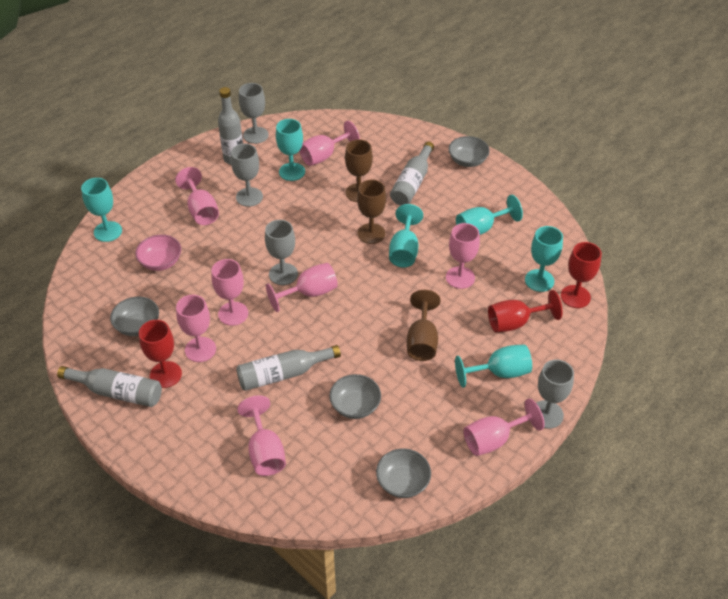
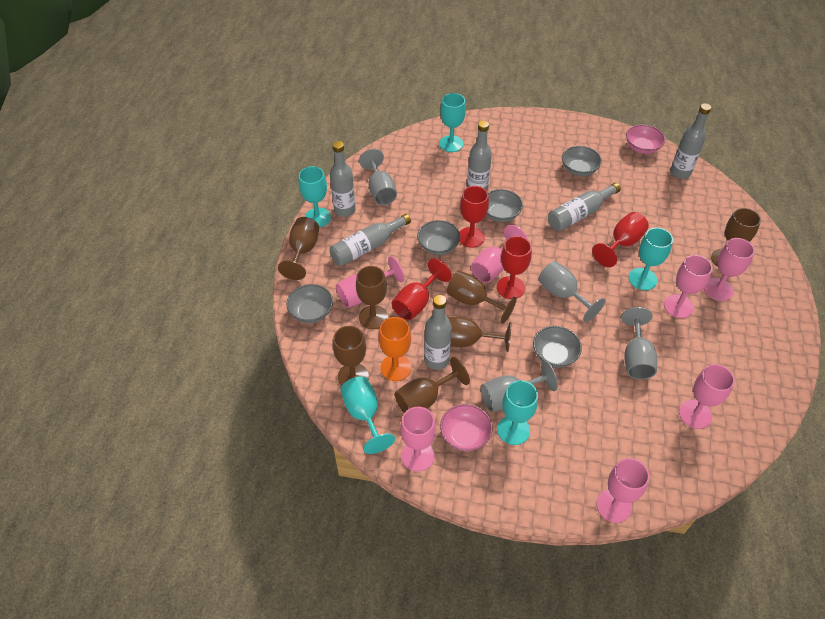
brown goblet: [345,139,373,202] [357,180,386,244] [407,290,441,361] = 3 -> [278,217,319,280] [333,326,369,386] [356,266,388,329] [395,357,470,413] [447,271,517,324] [448,316,511,352] [711,208,761,267] = 7
grey bottle: [57,366,162,407] [218,87,243,165] [236,345,341,391] [390,142,434,206] = 4 -> [329,214,411,266] [330,141,356,217] [424,295,452,370] [467,121,492,191] [548,183,621,231] [670,103,711,179] = 6
grey bowl: [110,297,159,336] [329,374,381,419] [376,448,431,498] [448,136,490,167] = 4 -> [286,284,333,323] [417,220,461,255] [486,189,523,222] [533,326,582,368] [562,146,602,176] = 5
orange goblet: none = 0 -> [379,317,411,381] = 1
pink bowl: [135,235,181,271] = 1 -> [440,404,493,452] [626,125,665,154] = 2
pink goblet: [175,167,219,225] [176,295,216,362] [211,259,248,326] [237,396,286,476] [266,263,338,312] [300,121,360,166] [446,223,480,289] [463,399,545,456] = 8 -> [336,256,405,308] [400,407,436,471] [471,225,528,283] [596,458,649,523] [664,255,713,318] [679,364,735,429] [704,238,755,301] = 7
red goblet: [139,320,182,388] [488,290,563,332] [561,242,602,308] = 3 -> [392,259,452,320] [460,186,489,248] [497,236,532,299] [592,212,649,267] = 4
turquoise goblet: [81,178,122,242] [276,119,305,181] [389,204,423,268] [455,344,532,388] [456,195,523,235] [525,226,563,292] = 6 -> [299,166,331,227] [341,376,395,454] [439,93,466,152] [497,380,538,445] [629,228,673,290] = 5

